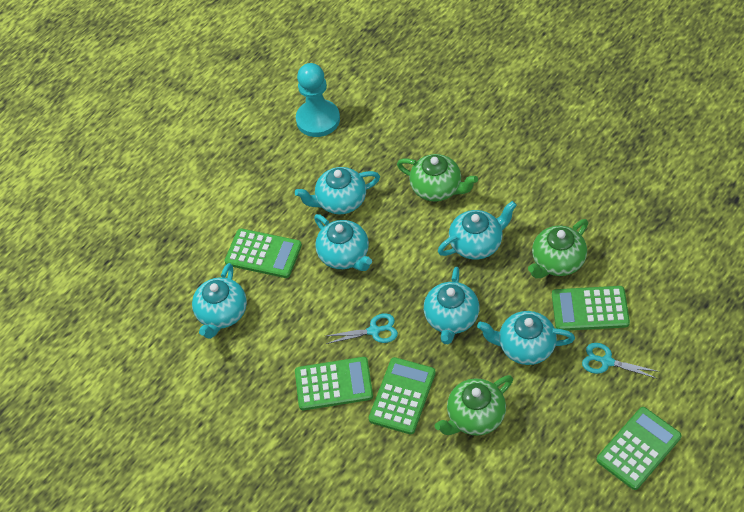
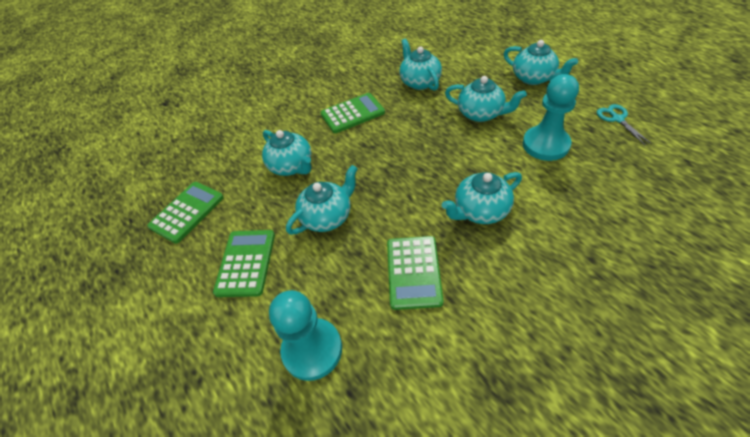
green calculator: [224,228,302,278] [295,357,373,410] [369,357,436,434] [552,286,630,331] [596,407,682,490] = 5 -> [147,182,224,244] [213,230,275,297] [321,93,385,133] [387,236,443,310] = 4
green teapot: [397,154,478,202] [435,375,513,436] [528,219,588,278] = 3 -> none = 0
turquoise pawn: [296,63,340,137] = 1 -> [269,290,342,381] [523,74,579,161] = 2
turquoise scissors: [326,313,398,344] [582,343,659,379] = 2 -> [597,104,652,146] = 1

